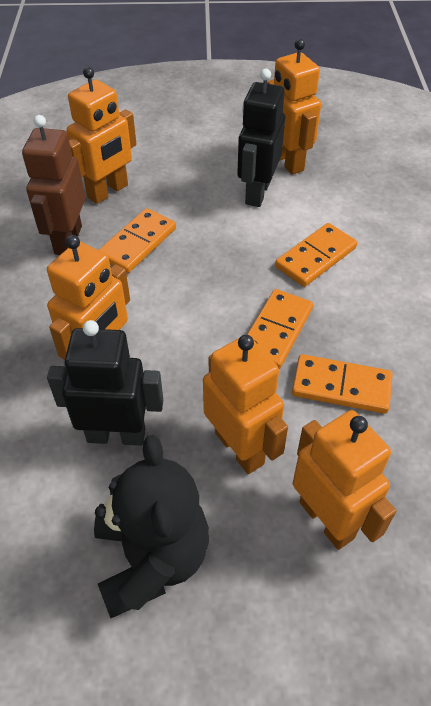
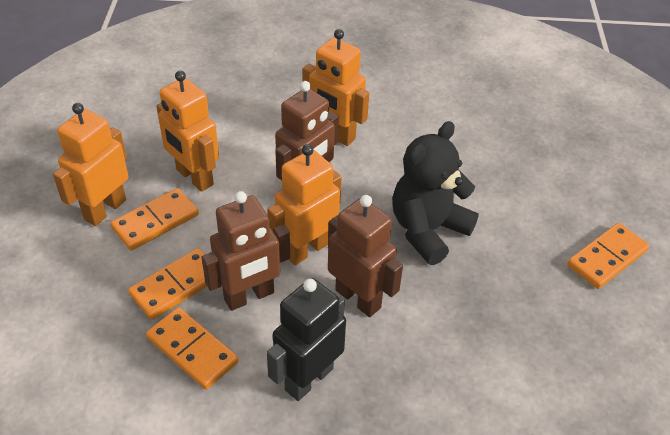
black robot: [47,320,163,446] [237,69,285,207] = 2 -> [267,278,346,401] = 1
brown robot: [22,115,85,255] = 1 -> [201,191,290,311] [275,81,339,180] [328,195,403,317] = 3
orange robot: [47,235,130,360] [67,67,137,204] [203,335,288,474] [267,39,321,175] [293,410,396,550] = 5 -> [53,103,129,226] [156,71,219,192] [267,144,342,265] [303,29,369,146] = 4

